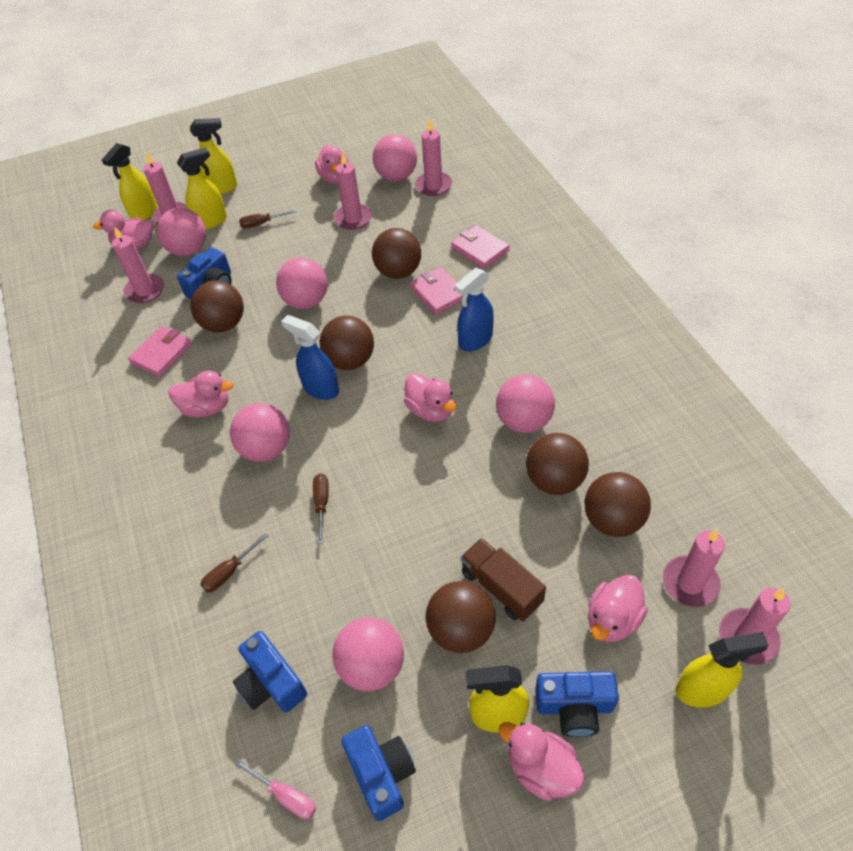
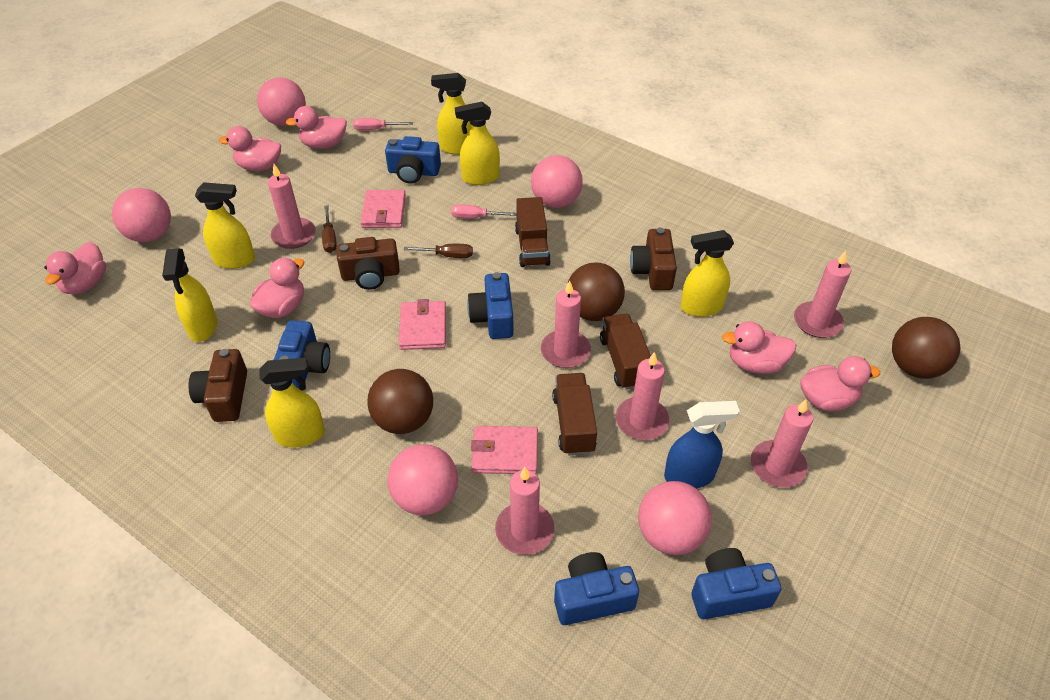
blue camera: [177,247,232,299] [233,631,307,713] [341,725,416,821] [535,671,619,737] = 4 -> [274,320,330,389] [385,136,441,184] [467,272,514,339] [554,552,639,625] [691,548,781,619] = 5
blue spray bottle: [281,315,339,400] [455,268,494,351] = 2 -> [664,401,740,488] = 1
brown ball: [190,280,244,332] [320,316,374,370] [372,228,421,279] [426,581,496,653] [526,433,589,495] [584,472,651,537] = 6 -> [367,369,433,434] [567,263,625,321] [892,317,961,379] = 3
brown camera: none = 0 -> [188,349,247,422] [337,237,400,290] [630,228,677,290] = 3
brown screwdriver: [200,533,269,593] [239,210,297,228] [313,474,329,544] = 3 -> [322,205,337,253] [404,244,473,258] = 2
brown truck: [460,538,546,621] = 1 -> [515,197,551,267] [552,373,597,455] [600,313,651,390] = 3
pink ball: [157,208,206,256] [230,403,290,462] [276,257,327,309] [332,617,404,691] [373,134,417,181] [496,374,555,433] = 6 -> [112,188,171,242] [257,77,306,126] [387,444,458,515] [531,155,583,208] [638,481,712,555] = 5
pink screwdriver: [234,759,316,819] = 1 -> [353,118,413,130] [451,204,517,218] = 2
yellow spray bottle: [102,143,158,220] [177,147,227,230] [190,118,237,194] [466,665,529,733] [675,632,769,708] = 5 -> [162,248,217,342] [195,182,255,269] [259,358,325,447] [431,73,471,155] [455,101,500,185] [680,230,734,317] = 6

